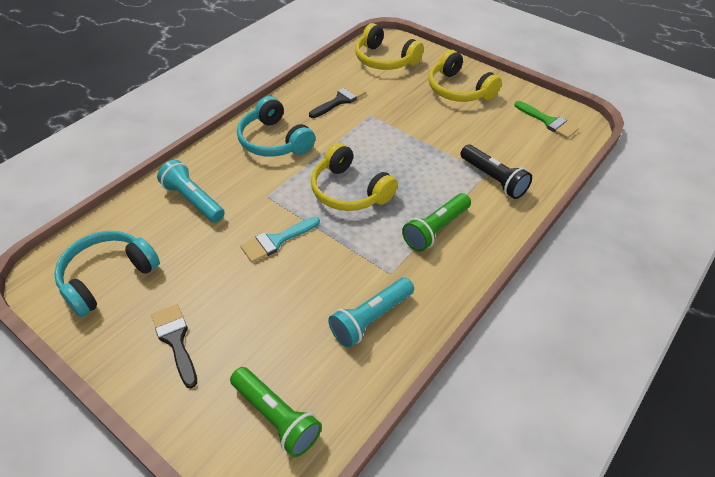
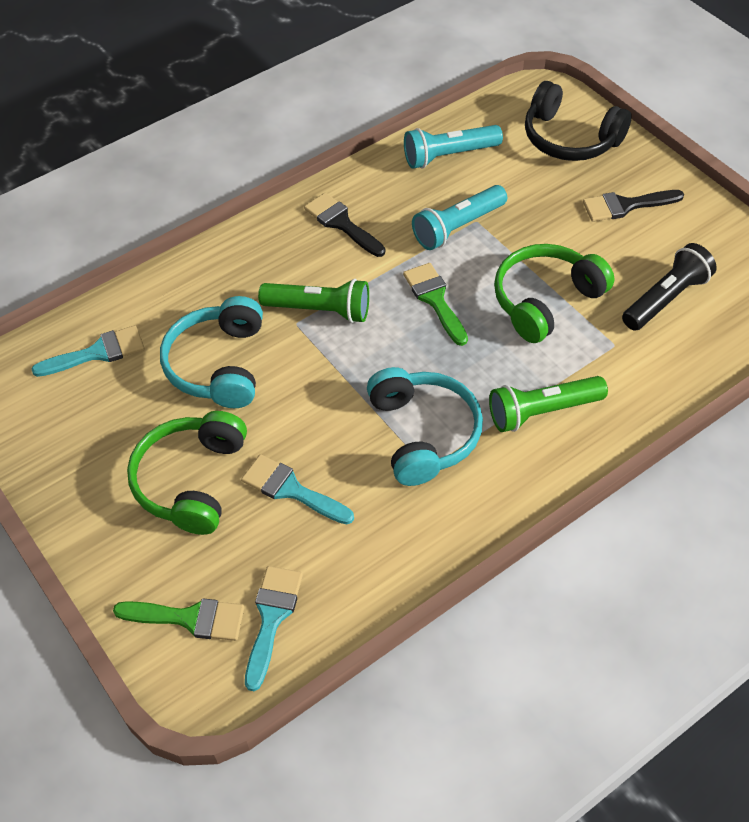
black headphones: none = 0 -> [525,81,632,161] = 1
green brush: [515,101,579,139] = 1 -> [113,598,244,641] [403,263,468,346] = 2
green headphones: none = 0 -> [127,411,247,535] [494,244,615,343] = 2
turquoise brush: [240,216,320,263] = 1 -> [32,325,145,377] [241,454,354,525] [245,566,303,691] = 3
yellow headphones: [311,142,398,211] [355,23,424,70] [428,50,502,102] = 3 -> none = 0

